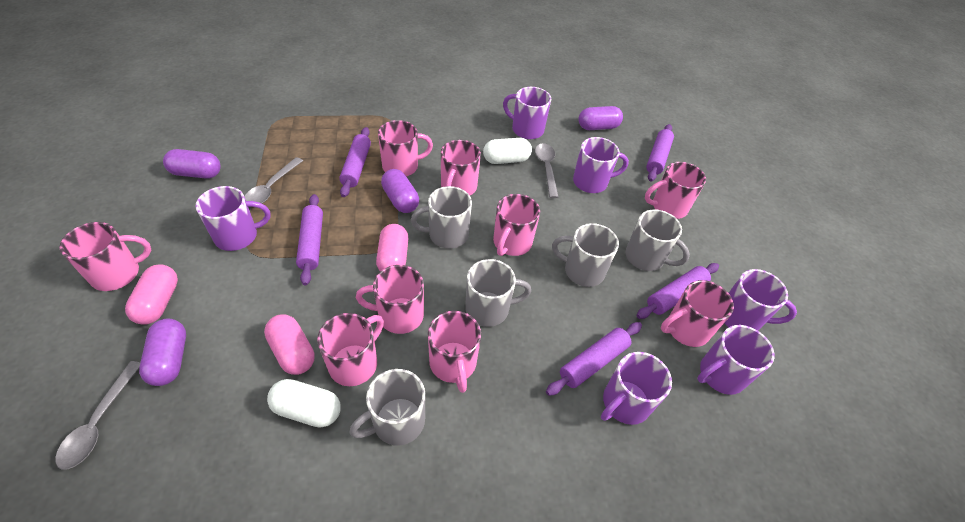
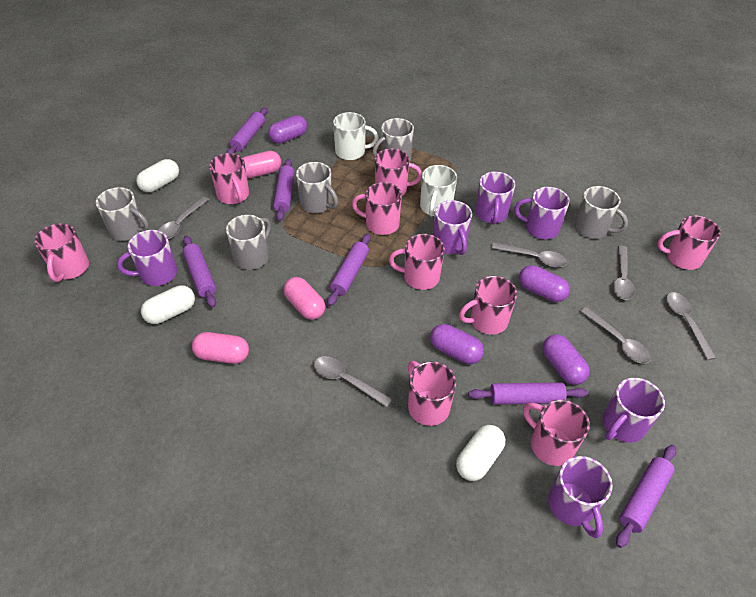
grey spoon: [55,361,140,470] [244,157,303,204] [535,143,559,198] = 3 -> [158,196,209,239] [314,356,392,407] [491,242,567,267] [580,307,651,364] [613,246,635,300] [666,292,716,360] = 6
purple rolling pin: [296,194,323,285] [339,127,371,197] [546,322,642,396] [636,263,719,319] [646,124,674,182] = 5 -> [183,236,216,308] [226,108,267,154] [273,159,295,221] [327,233,371,306] [468,382,588,405] [616,445,677,548] = 6
white capsule: [267,379,341,428] [483,138,532,164] = 2 -> [136,159,179,192] [141,285,195,324] [456,425,505,481] = 3
white mug: none = 0 -> [333,112,379,160] [420,165,457,217] = 2

